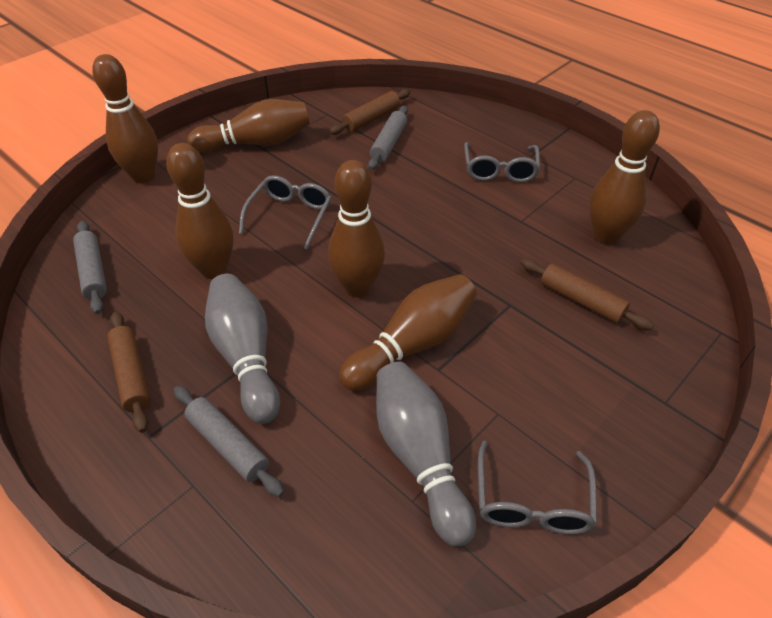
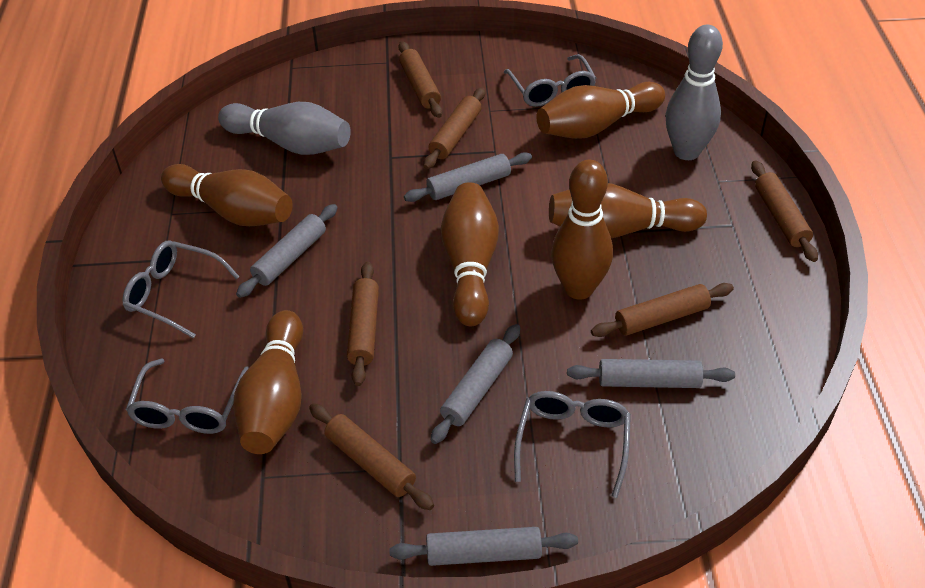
brown rolling pin: [107,311,151,433] [330,89,410,135] [521,259,653,330] = 3 -> [309,403,434,510] [347,262,379,386] [398,41,442,118] [423,87,485,170] [591,283,734,337] [751,160,818,262] = 6
grey glasses: [239,175,332,249] [464,142,540,182] [478,441,597,534] = 3 -> [122,241,240,338] [126,358,249,434] [504,54,596,107] [514,391,631,498] = 4
grey rolling pin: [73,221,107,314] [174,386,284,497] [368,105,408,170] = 3 -> [236,204,337,298] [389,527,578,566] [404,152,532,202] [431,324,520,444] [567,359,735,388] = 5

